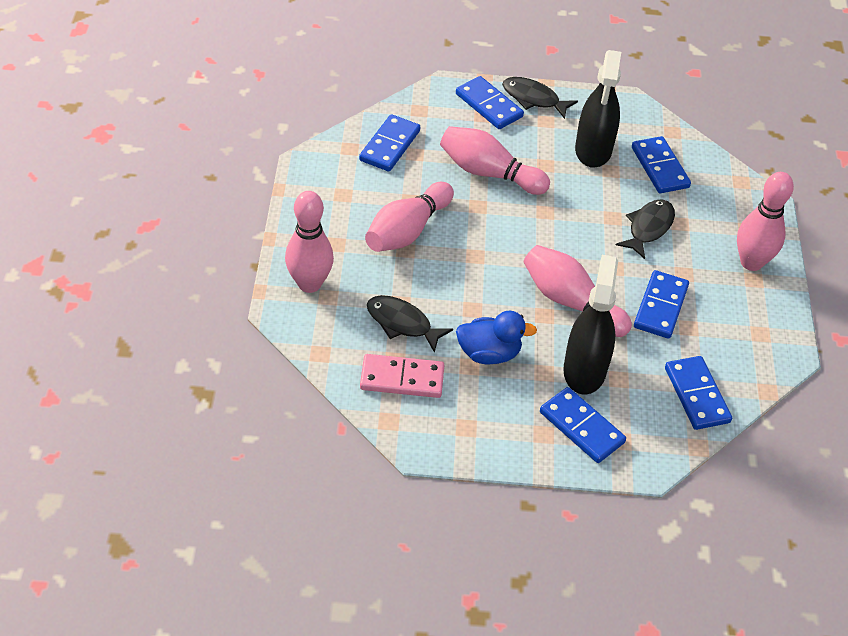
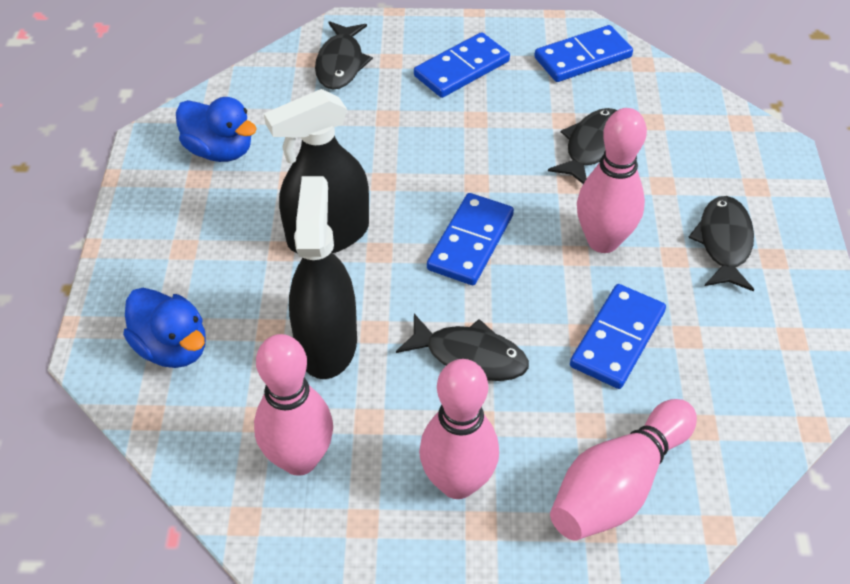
black fish: [367,295,453,353] [502,77,578,119] [616,199,675,259] = 3 -> [315,21,373,89] [396,314,529,381] [548,108,617,184] [688,196,754,291] = 4
blue domino: [359,114,420,172] [456,76,524,129] [540,387,626,463] [632,136,691,193] [634,270,689,339] [665,356,732,430] = 6 -> [414,32,510,98] [427,193,514,285] [534,25,633,82] [570,284,666,389] = 4
blue duck: [456,311,537,364] = 1 -> [123,288,206,368] [176,97,257,162] = 2
pink bowling pin: [285,191,334,293] [365,182,454,252] [440,126,550,195] [524,245,632,337] [737,172,794,271] = 5 -> [254,334,333,476] [419,359,499,499] [550,399,697,541] [577,108,647,253] = 4
pink domino: [360,354,445,398] = 1 -> none = 0

